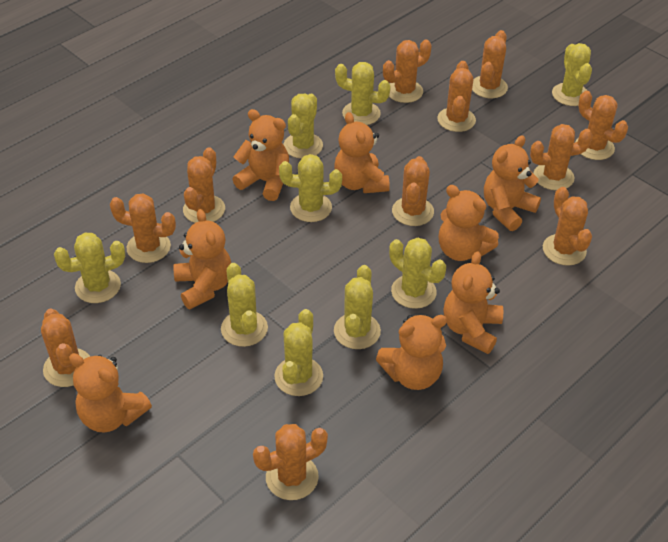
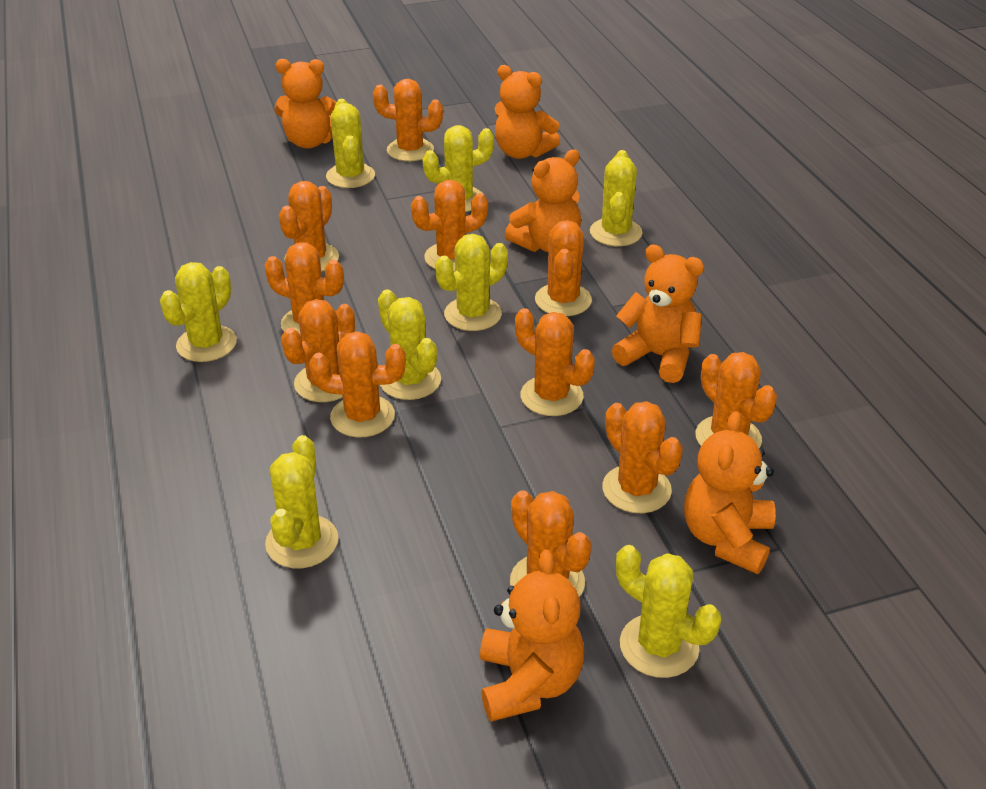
orange teddy bear: [69,353,152,432] [174,209,231,309] [232,109,289,201] [334,112,390,193] [376,314,447,390] [439,185,499,261] [443,251,503,354] [484,135,541,231] = 8 -> [274,59,337,149] [480,549,584,722] [495,65,560,159] [505,149,581,252] [612,244,704,383] [684,411,776,574] = 6
yellow cactus: [54,233,125,303] [221,263,268,347] [274,309,323,396] [279,154,342,222] [284,94,323,159] [334,265,381,349] [335,62,391,125] [389,238,446,309] [552,43,592,106] = 9 -> [160,262,237,362] [265,435,338,568] [326,99,375,188] [378,289,441,400] [423,125,494,212] [435,234,508,331] [590,150,642,246] [616,545,721,678] = 8

